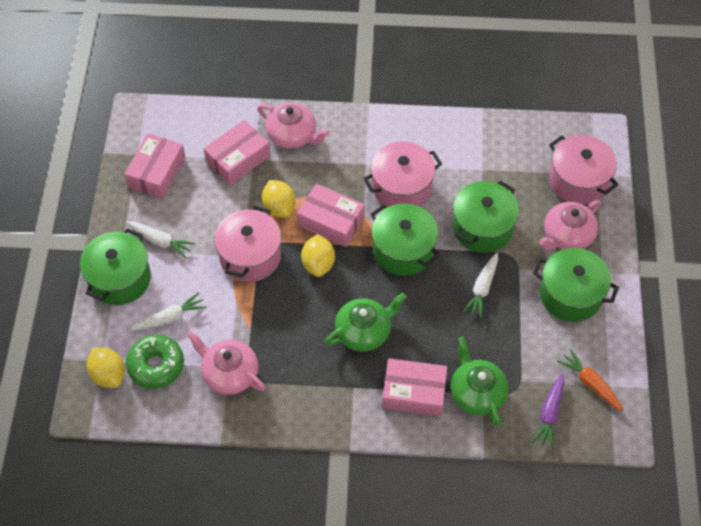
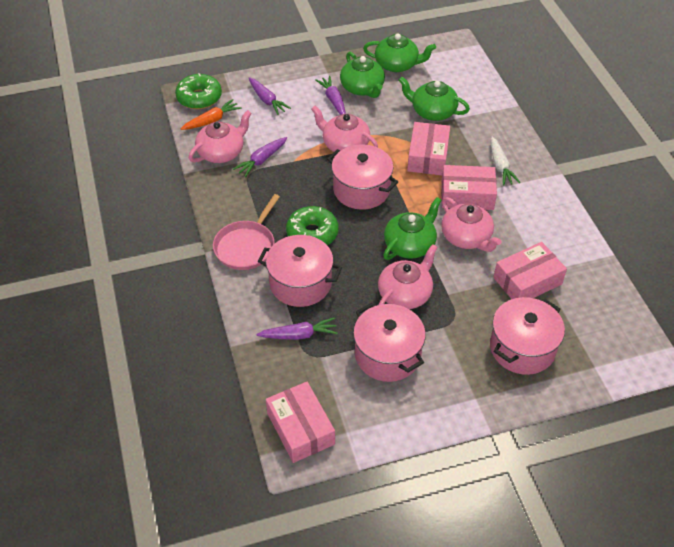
green donut: [126,335,184,389] = 1 -> [175,73,222,109] [286,206,339,245] = 2
green pot: [80,228,151,305] [370,203,440,276] [452,181,519,253] [533,248,619,322] = 4 -> none = 0
green teapot: [325,293,407,352] [450,337,509,426] = 2 -> [340,52,385,98] [363,33,436,72] [383,197,441,260] [399,76,470,121] = 4
pink pan: none = 0 -> [213,194,280,270] = 1
pink pot: [214,205,281,282] [363,141,442,207] [549,135,619,205] = 3 -> [258,235,342,307] [327,145,398,210] [353,303,426,382] [490,297,565,375] = 4
pink teapot: [187,331,266,395] [257,103,329,148] [539,200,601,250] = 3 -> [189,110,252,163] [311,105,378,152] [378,244,438,309] [441,197,502,252] = 4
purple carrot: [532,374,564,449] = 1 -> [233,137,287,177] [249,77,291,115] [256,317,338,340] [315,76,346,115] = 4
white carrot: [126,221,195,258] [129,292,207,331] [463,252,498,318] = 3 -> [491,137,520,186] = 1
yellow lemon: [87,348,125,388] [262,180,296,218] [301,234,335,277] = 3 -> none = 0

